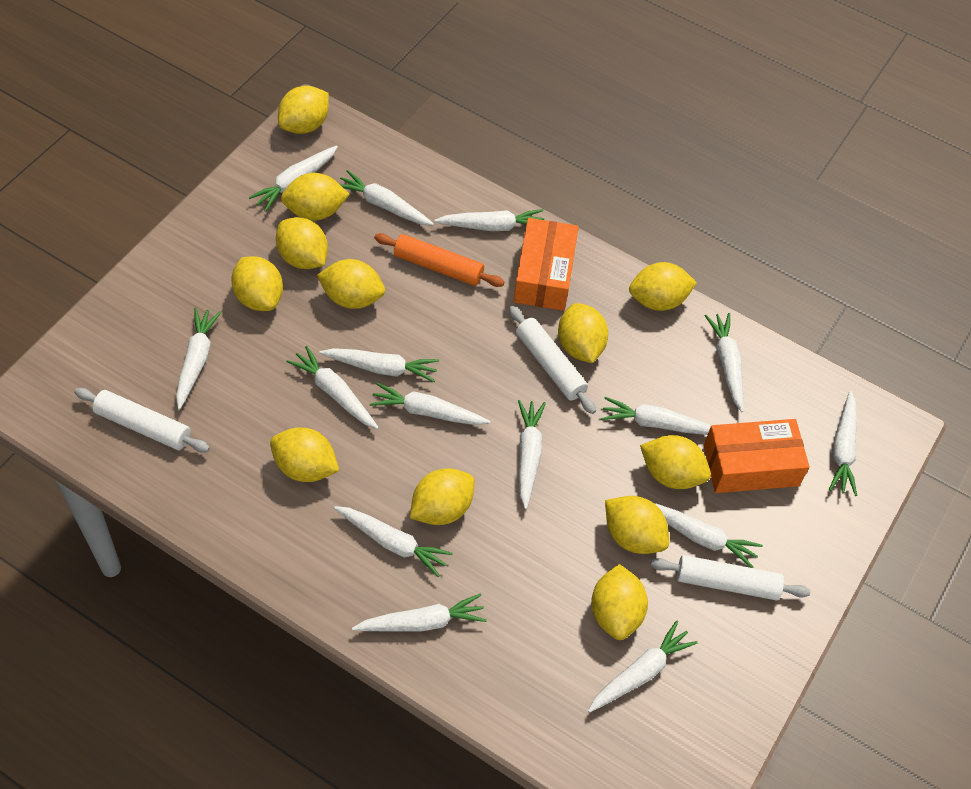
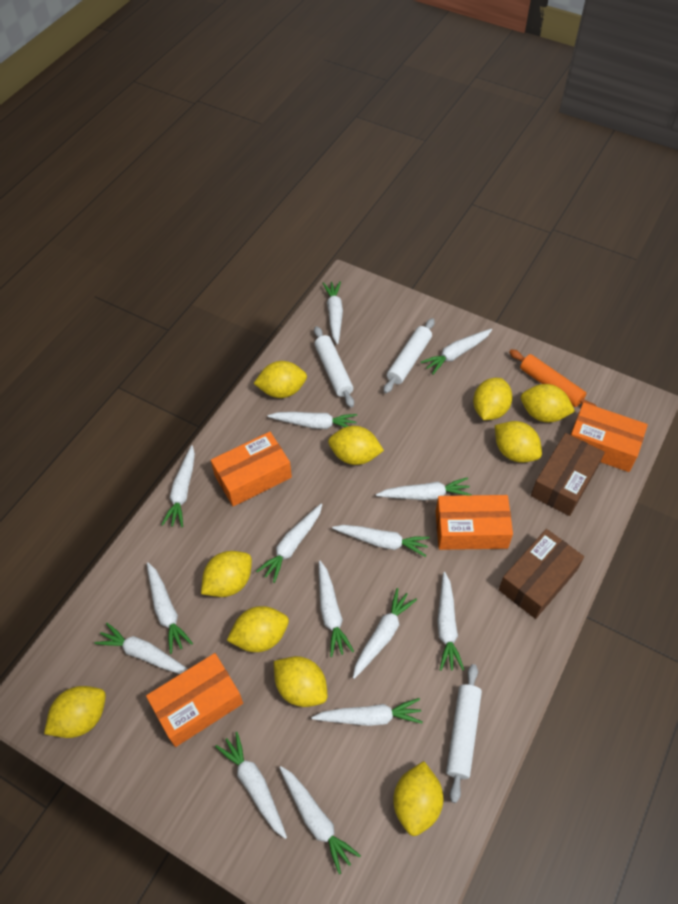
brown box: none = 0 -> [499,529,584,619] [531,433,605,516] = 2
orange box: [513,218,579,311] [703,419,810,493] = 2 -> [146,653,243,747] [211,432,292,506] [436,495,513,550] [571,402,648,472] = 4
yellow lemon: [231,256,283,311] [270,427,339,482] [276,217,328,269] [278,86,329,134] [281,173,350,221] [317,259,385,309] [410,468,475,525] [558,303,608,363] [591,564,648,640] [605,496,669,554] [629,262,697,311] [640,435,711,489] = 12 -> [44,686,106,738] [201,551,252,597] [227,606,289,652] [253,361,307,398] [274,656,327,707] [328,426,384,465] [393,761,443,836] [473,378,512,420] [495,421,542,463] [521,384,575,422] = 10

